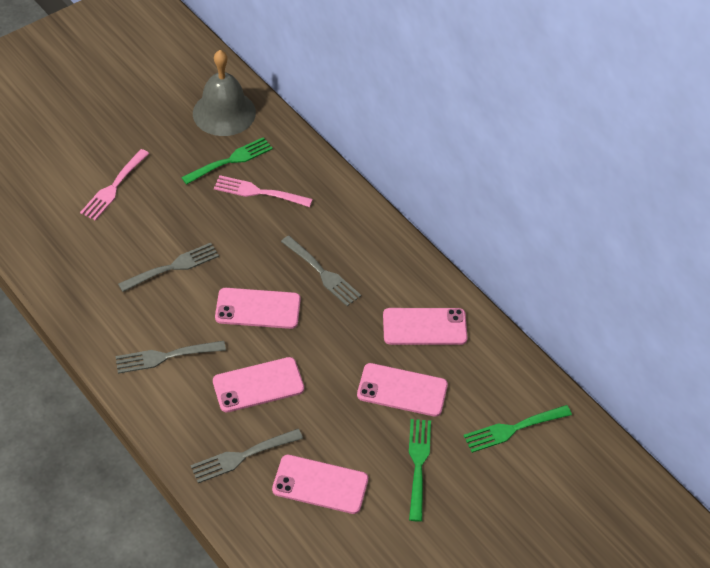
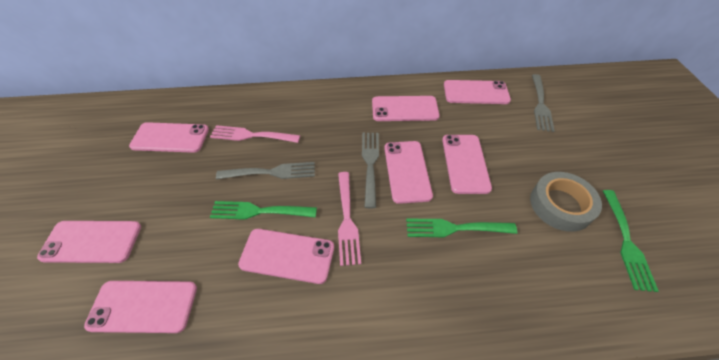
grey bell: [193,50,256,136] = 1 -> none = 0
grey fork: [115,341,226,374] [118,243,219,292] [191,429,303,483] [281,236,361,306] = 4 -> [216,162,315,179] [362,133,379,208] [532,74,555,132] = 3
grey tape: none = 0 -> [530,172,602,232] = 1
pink phone: [213,357,304,412] [215,288,301,329] [272,455,368,514] [357,363,448,417] [383,308,468,345] = 5 -> [37,221,141,263] [84,281,197,333] [129,122,209,153] [238,229,334,284] [372,96,440,121] [384,141,433,204] [442,135,492,194] [444,80,511,104] = 8

